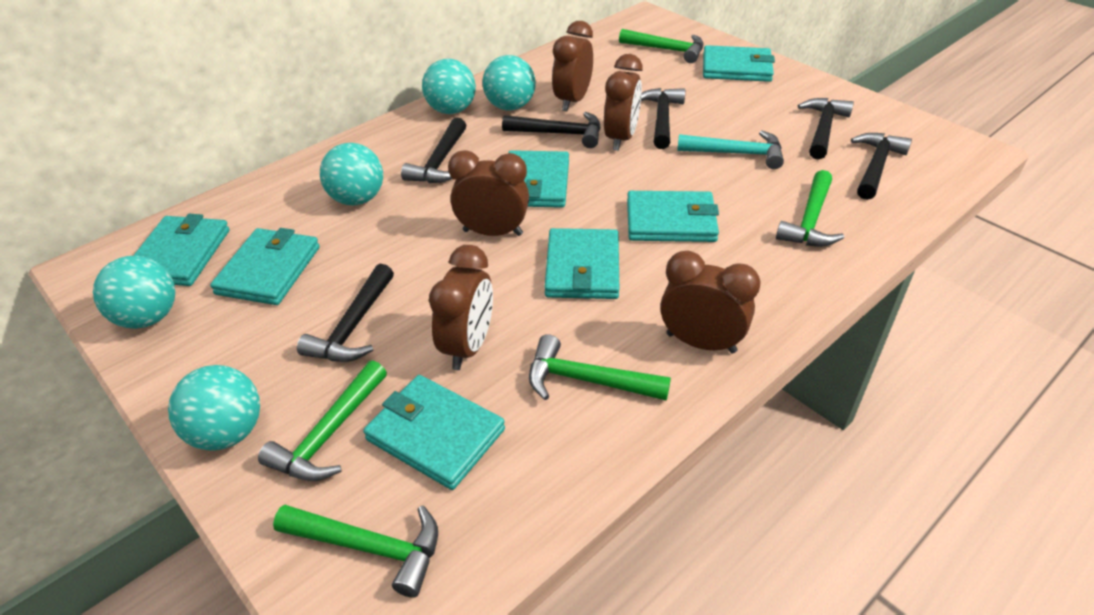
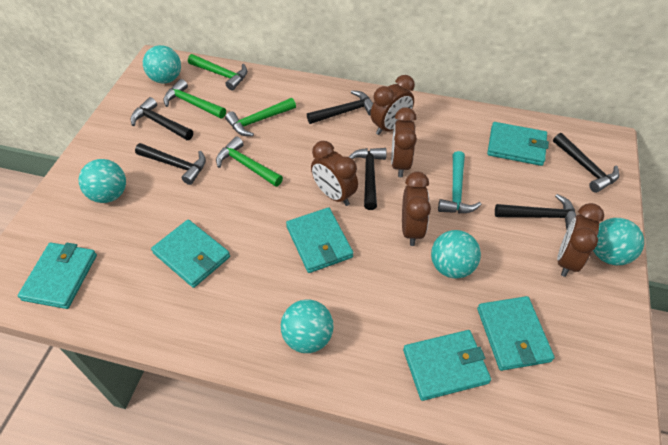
green hammer: [258,360,387,481] [273,504,438,598] [529,334,671,401] [619,29,704,63] [776,170,844,247] = 5 -> [163,79,226,119] [188,54,248,90] [216,136,283,187] [225,98,296,136] = 4
turquoise wallet: [133,214,230,286] [210,228,320,305] [363,375,505,490] [508,150,569,208] [544,228,619,299] [627,191,719,242] [703,45,775,82] = 7 -> [18,243,97,309] [151,219,230,288] [286,207,353,273] [403,330,491,401] [477,296,555,371] [487,122,549,166] = 6

